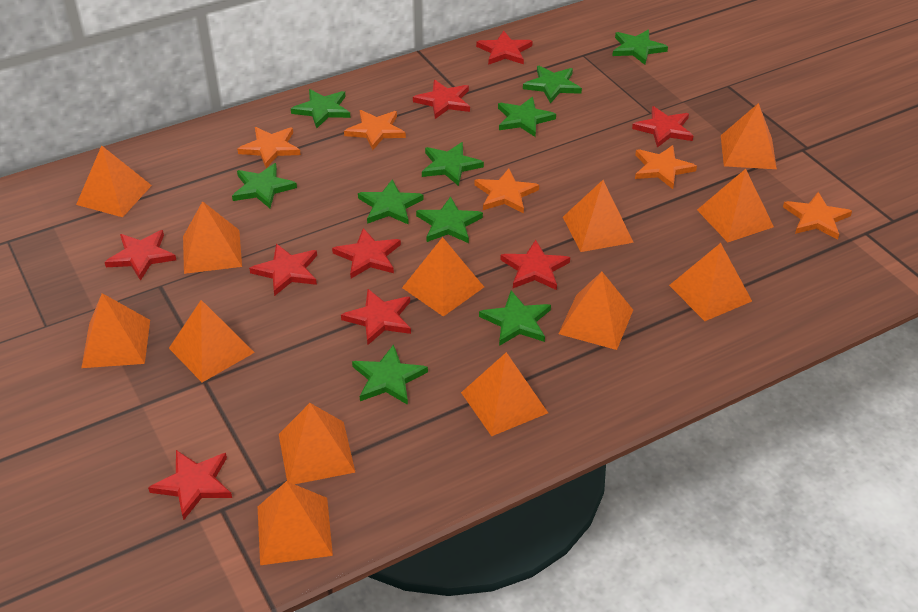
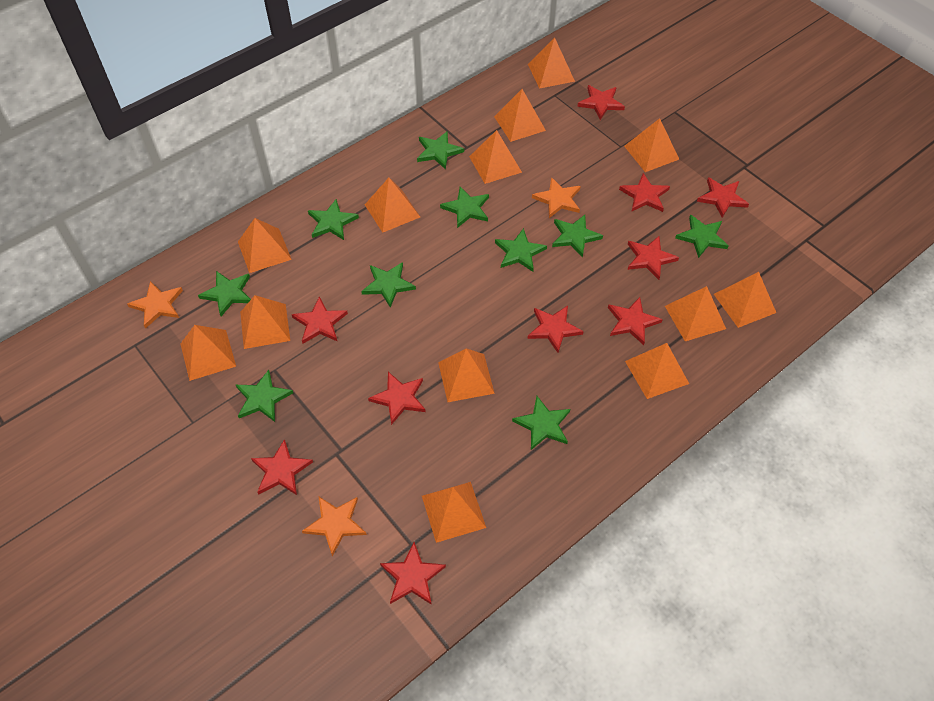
orange star: [237,127,301,168] [344,110,406,150] [475,169,539,213] [635,145,697,189] [783,192,852,240] = 5 -> [127,281,183,329] [302,496,367,556] [532,177,581,218] = 3
red star: [105,230,176,281] [148,450,232,520] [249,244,317,296] [332,228,401,278] [341,289,411,345] [413,80,470,119] [476,31,533,65] [500,240,570,290] [632,106,693,148] = 9 -> [251,439,313,495] [292,296,348,344] [368,372,426,425] [380,542,446,605] [527,306,584,353] [577,85,625,120] [608,297,663,345] [619,173,670,212] [627,236,679,280] [697,177,749,218] = 10

